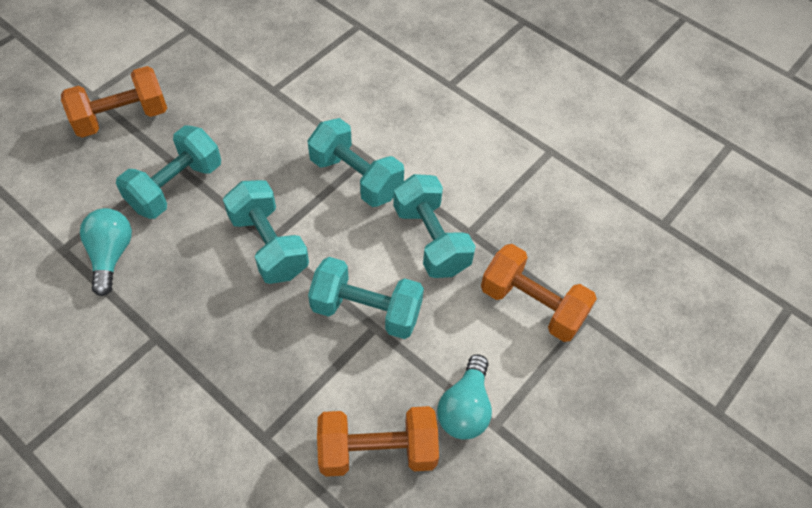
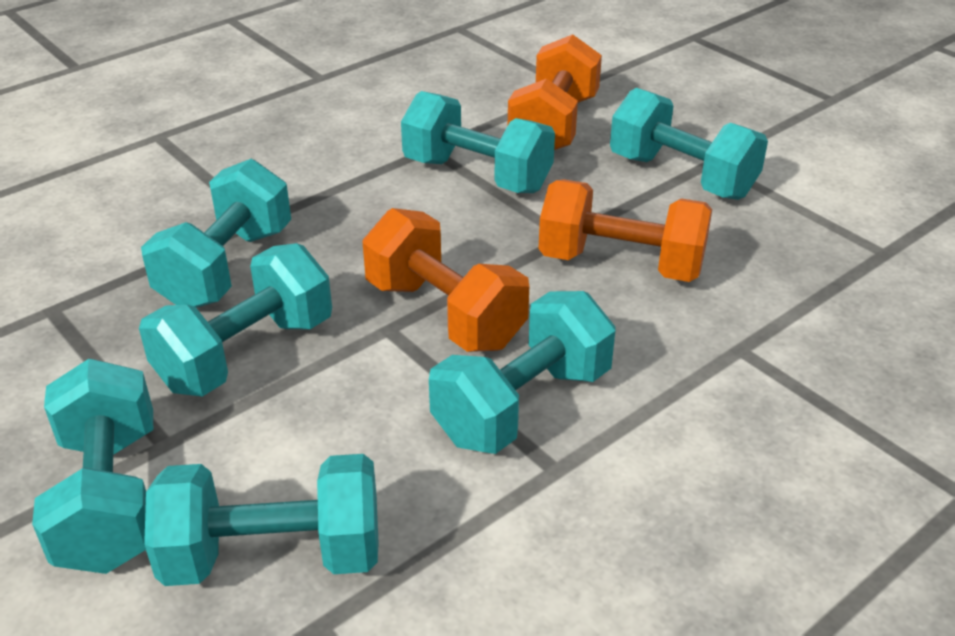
turquoise dumbbell: [116,125,221,219] [223,180,309,284] [307,118,404,207] [308,257,424,339] [393,174,476,278] = 5 -> [32,359,153,574] [139,243,332,397] [141,159,291,308] [144,454,378,586] [401,91,555,193] [429,291,616,454] [610,88,768,200] = 7
turquoise light bulb: [80,208,132,296] [437,354,492,440] = 2 -> none = 0

